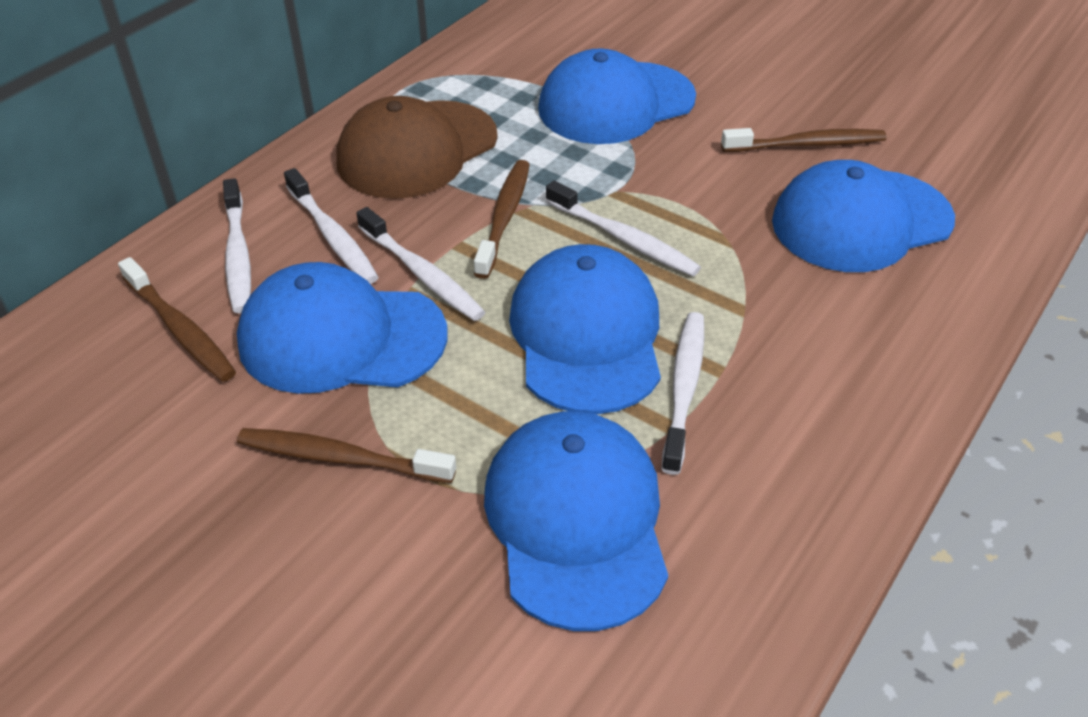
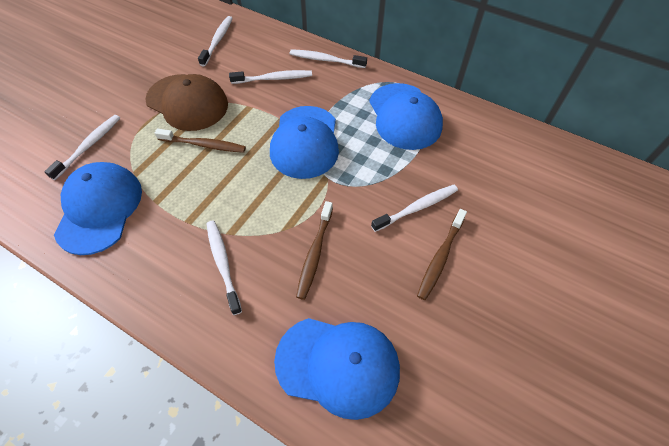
blue cap: [237,262,447,394] [484,411,668,631] [509,244,661,414] [538,48,696,144] [772,160,955,272] = 5 -> [54,162,142,255] [270,106,339,179] [274,318,400,420] [369,83,443,150] = 4
brown toothbrush: [118,257,236,382] [237,428,456,483] [474,160,530,279] [721,128,887,152] = 4 -> [155,129,246,153] [296,201,333,300] [417,209,467,300] = 3
white toothbrush: [223,178,251,314] [284,168,379,284] [356,207,485,321] [546,181,701,277] [661,312,704,475] = 5 -> [44,115,120,180] [198,16,233,67] [207,220,242,315] [229,70,312,84] [290,49,367,68] [371,185,458,232] = 6

